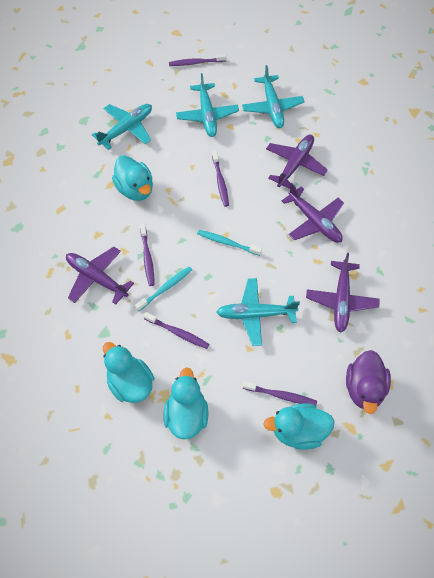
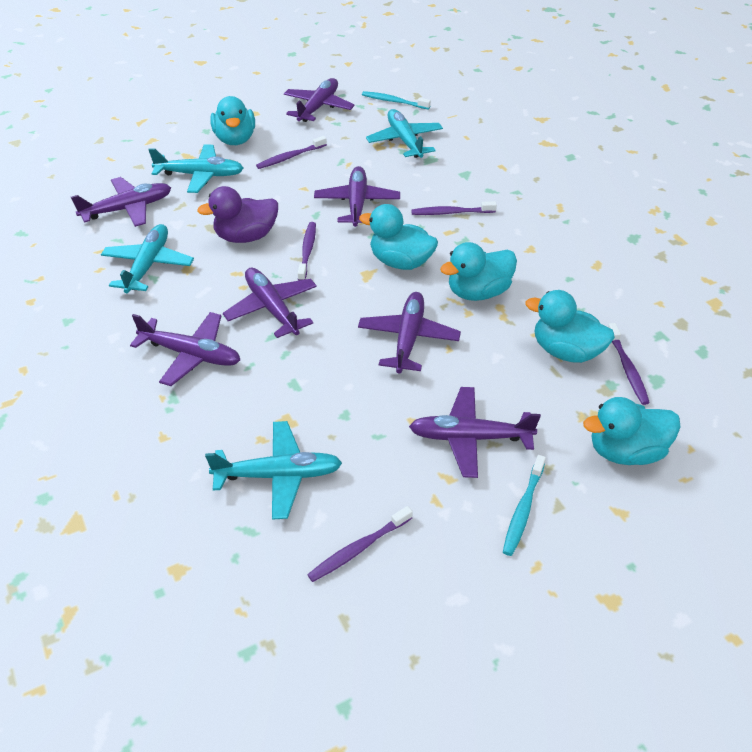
purple plane: [66,247,134,304] [266,135,328,189] [281,183,344,243] [306,253,380,333] = 4 -> [71,177,171,227] [130,312,240,386] [223,267,317,338] [284,78,355,122] [314,166,400,227] [358,292,461,373] [409,387,541,478] = 7
turquoise duck: [103,342,154,403] [112,155,153,201] [163,367,209,440] [263,403,335,450] = 4 -> [210,96,255,145] [359,204,438,270] [440,242,517,301] [525,290,615,363] [583,397,680,465] = 5

